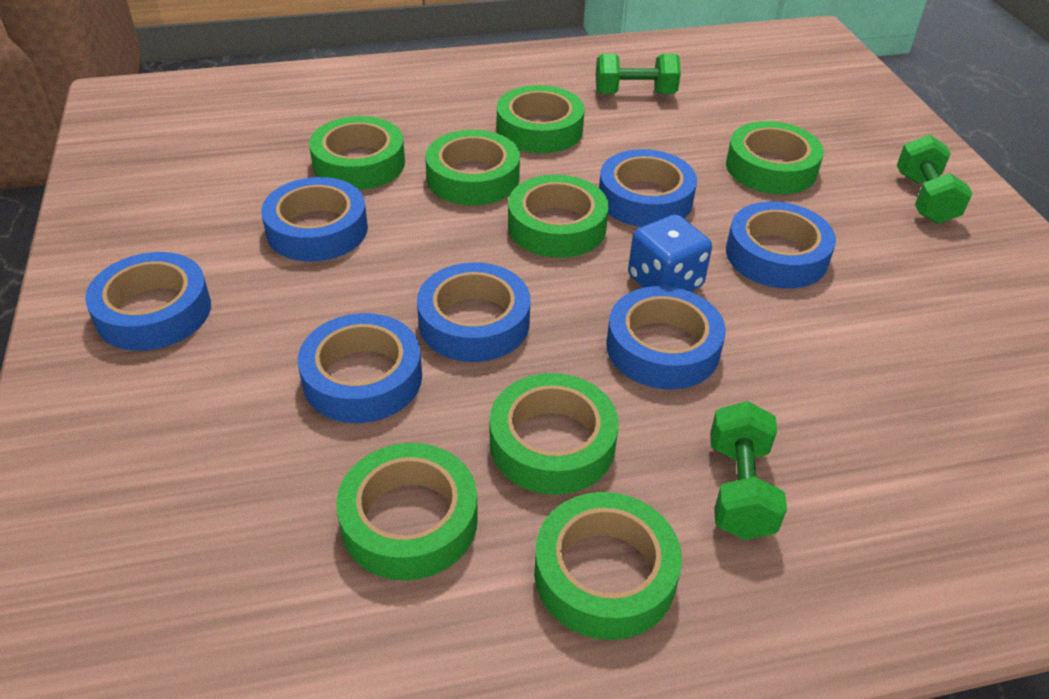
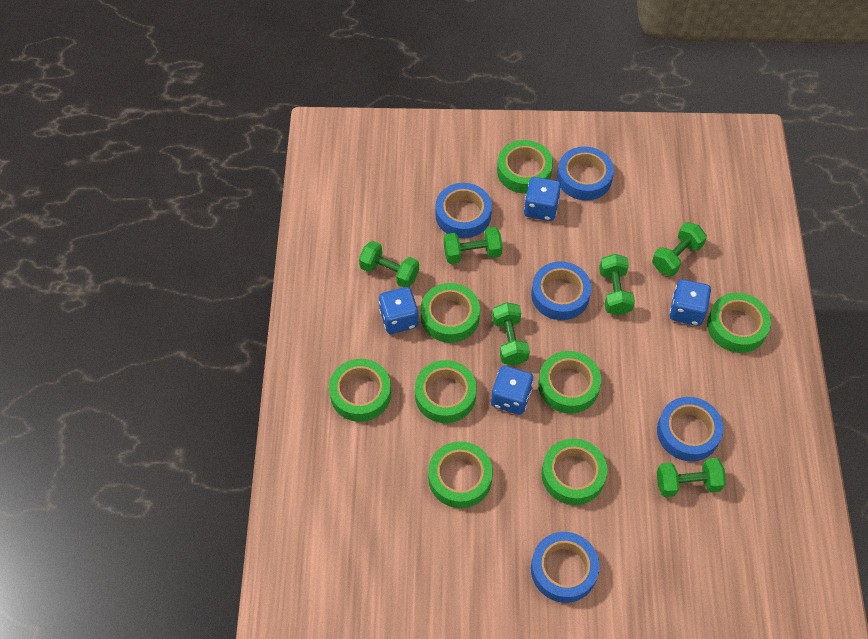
blue dice: [628,214,712,291] = 1 -> [379,287,419,334] [491,366,533,415] [524,177,561,221] [670,279,711,326] = 4
blue tape: [85,252,211,351] [261,177,368,262] [298,313,422,423] [417,262,530,362] [599,149,697,227] [607,286,726,390] [726,202,836,289] = 7 -> [435,183,492,238] [531,261,592,320] [531,532,600,603] [557,147,614,201] [657,397,723,461] = 5
green dumbbell: [596,54,681,94] [710,401,787,540] [897,134,973,224] = 3 -> [359,241,419,288] [444,227,503,264] [492,302,530,365] [599,254,635,315] [652,222,707,276] [657,458,726,497] = 6

